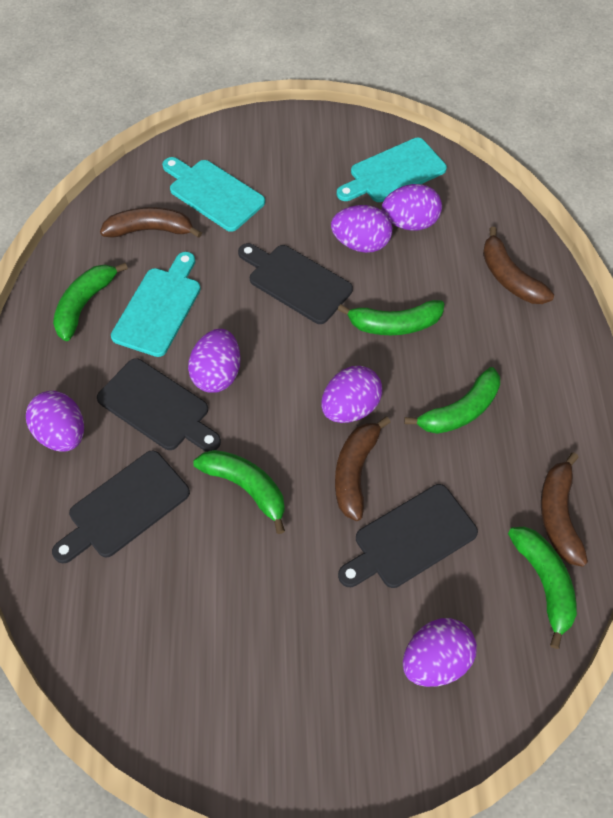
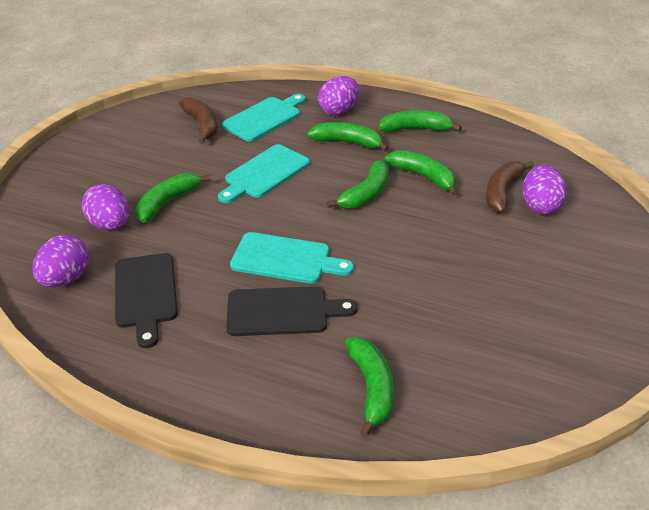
black cutting board: [52,450,190,564] [97,358,221,452] [238,243,353,324] [338,484,478,588] = 4 -> [115,253,178,348] [226,286,358,336] = 2
brown banana: [100,207,202,238] [335,417,391,521] [483,227,554,304] [541,452,588,567] = 4 -> [179,97,217,144] [486,161,534,213] = 2
green banana: [53,263,128,341] [193,450,285,534] [337,300,445,335] [404,367,500,434] [508,527,577,649] = 5 -> [136,173,211,223] [307,122,389,151] [327,160,389,209] [345,337,394,437] [378,110,462,132] [384,150,457,196] = 6
purple egg: [26,391,84,452] [188,329,241,393] [321,366,382,423] [331,205,392,253] [382,184,442,231] [403,618,477,687] = 6 -> [33,235,89,287] [82,184,130,230] [318,76,359,115] [522,165,567,214] = 4

